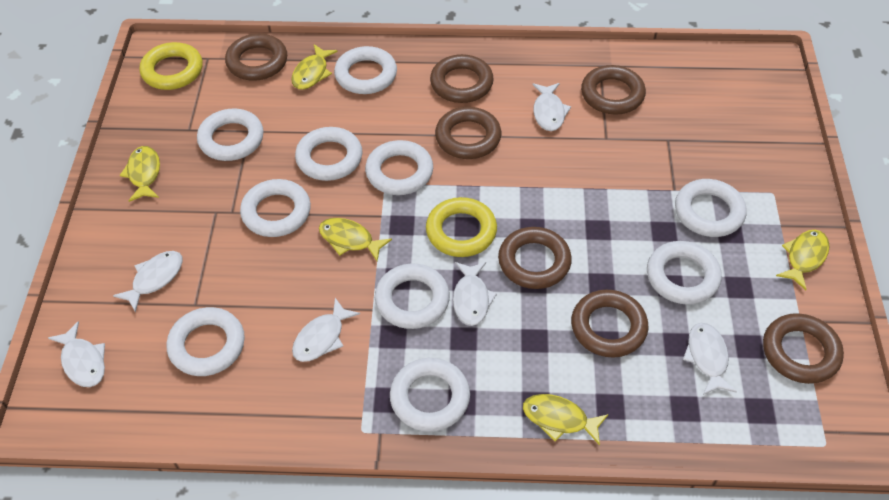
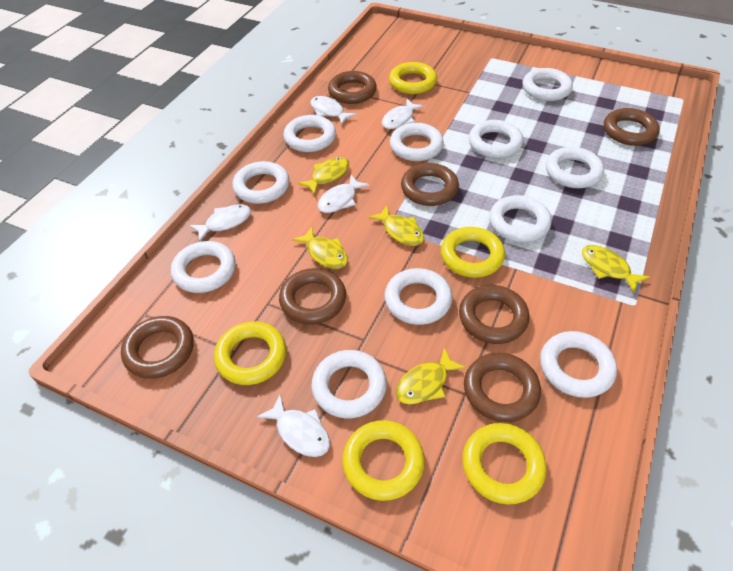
white fish: [48,321,105,387] [113,251,183,312] [292,298,360,362] [453,262,497,326] [532,83,571,131] [683,323,737,395] = 6 -> [189,204,251,242] [257,394,330,457] [310,96,357,125] [318,175,370,213] [382,99,424,129] = 5
white ring: [167,307,245,376] [197,109,264,161] [240,179,311,237] [295,127,362,181] [334,46,397,94] [365,140,433,195] [375,264,450,329] [390,358,470,432] [647,241,722,305] [675,179,747,237] = 10 -> [171,241,236,293] [232,161,290,204] [284,115,336,152] [311,350,387,419] [384,268,452,325] [390,123,444,161] [469,120,523,158] [489,195,552,242] [522,68,573,101] [540,331,617,398] [546,147,604,188] = 11
yellow ring: [140,42,203,90] [426,197,497,257] = 2 -> [214,321,286,385] [342,420,425,501] [389,62,437,94] [441,227,505,278] [462,423,547,504] = 5

